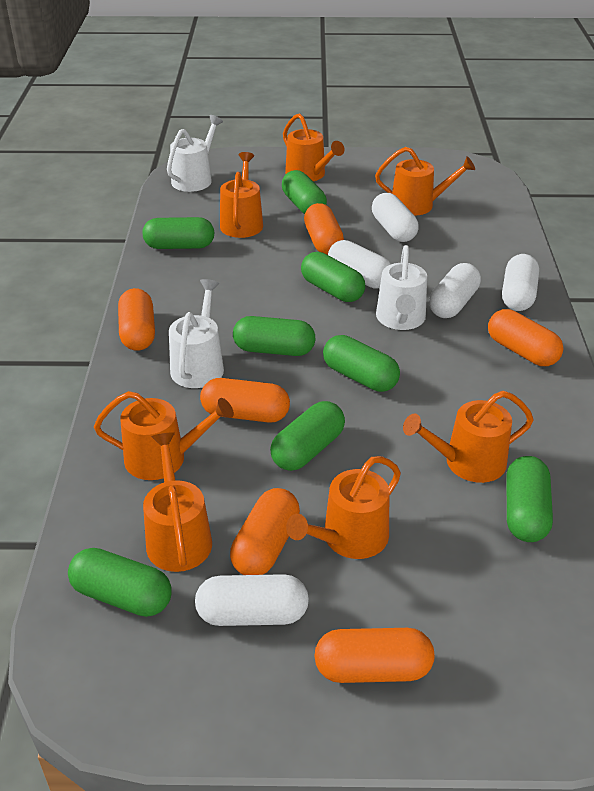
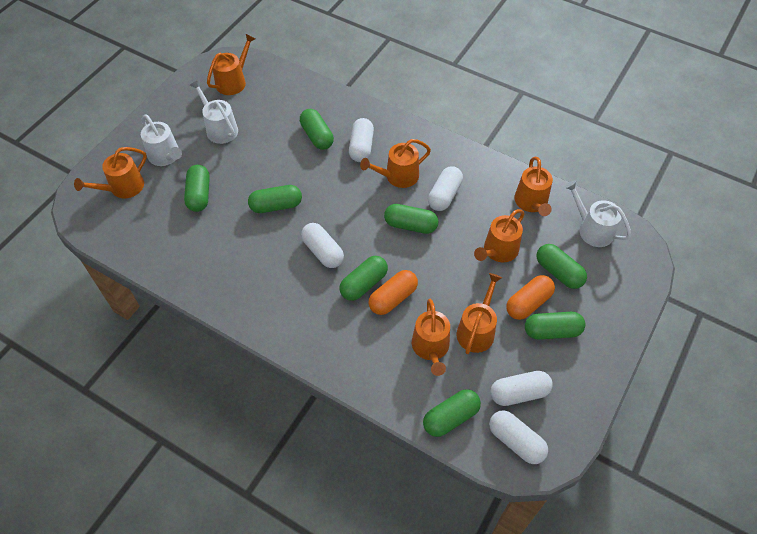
orange capsule: [118,288,155,351] [200,378,290,423] [230,488,300,575] [304,203,344,255] [314,628,434,683] [488,309,564,366] = 6 -> [369,270,418,315] [506,275,555,320] = 2

